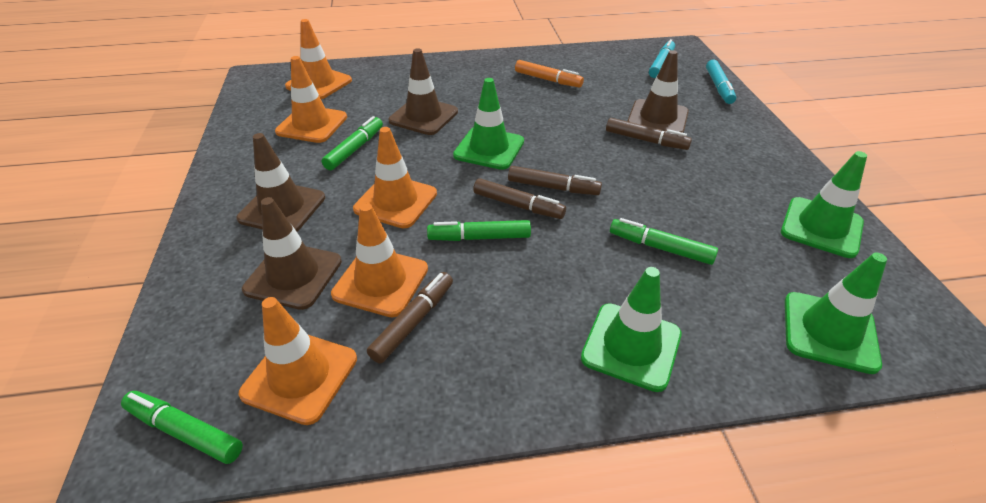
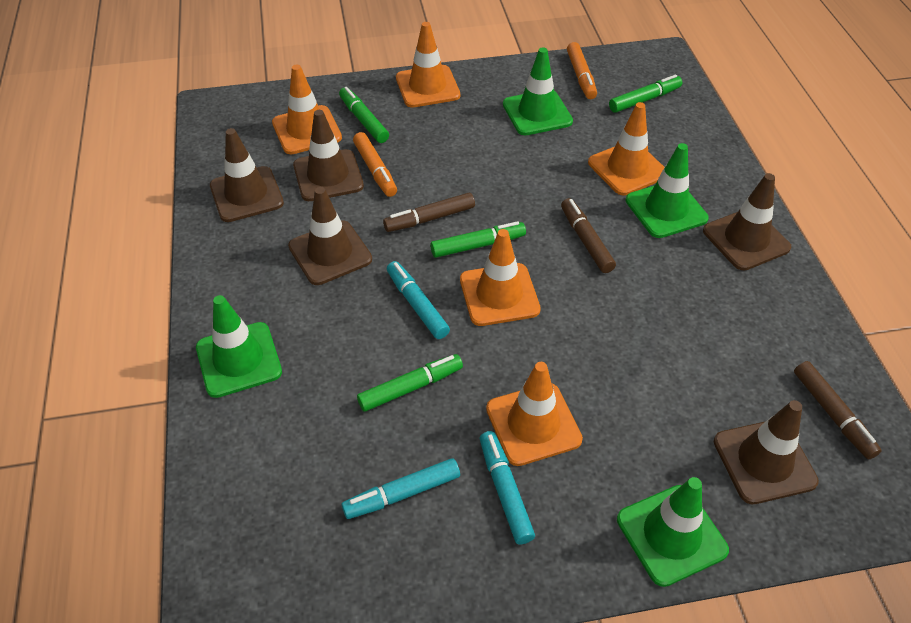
brown marker: [367,272,453,364] [473,178,566,219] [508,166,602,195] [606,118,692,150] = 4 -> [383,193,475,232] [561,198,616,273] [794,361,882,459] = 3
brown traffic cone: [236,133,325,232] [242,197,342,310] [389,48,458,135] [627,50,689,133] = 4 -> [210,128,284,222] [288,187,372,285] [293,110,364,201] [703,173,791,271] [714,400,819,504] = 5
orange marker: [515,60,584,88] = 1 -> [353,132,397,197] [567,42,597,99] = 2
turquoise marker: [649,39,675,78] [706,60,736,104] = 2 -> [341,458,460,519] [387,261,450,339] [480,431,535,544] = 3

